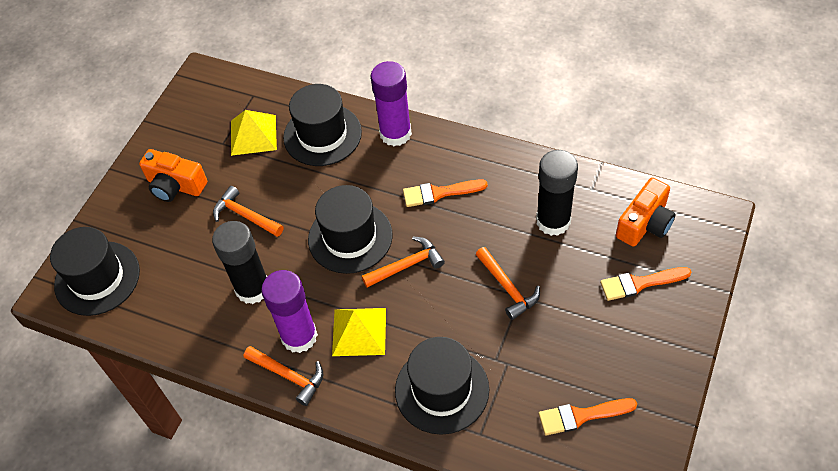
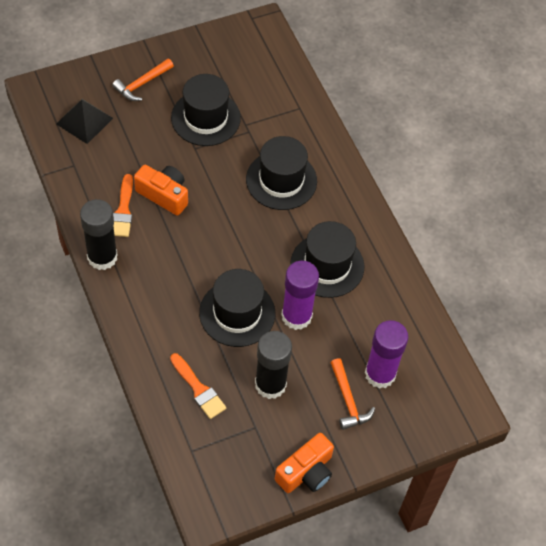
black pyramid: none = 0 -> [56,99,113,144] = 1
orange brush: [403,180,488,207] [539,398,637,436] [600,267,691,301] = 3 -> [113,174,133,237] [170,353,226,419] = 2
orange hammer: [213,186,283,237] [244,346,323,406] [362,237,445,288] [475,247,540,320] = 4 -> [112,59,174,101] [330,358,375,430] = 2
yellow pyramid: [231,110,277,156] [332,308,386,356] = 2 -> none = 0

